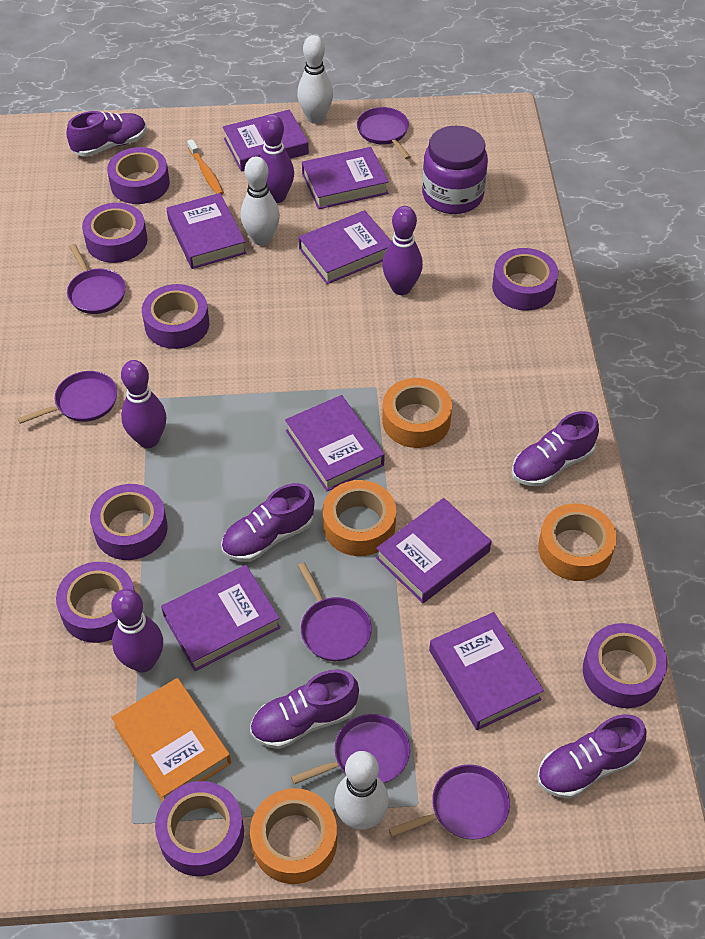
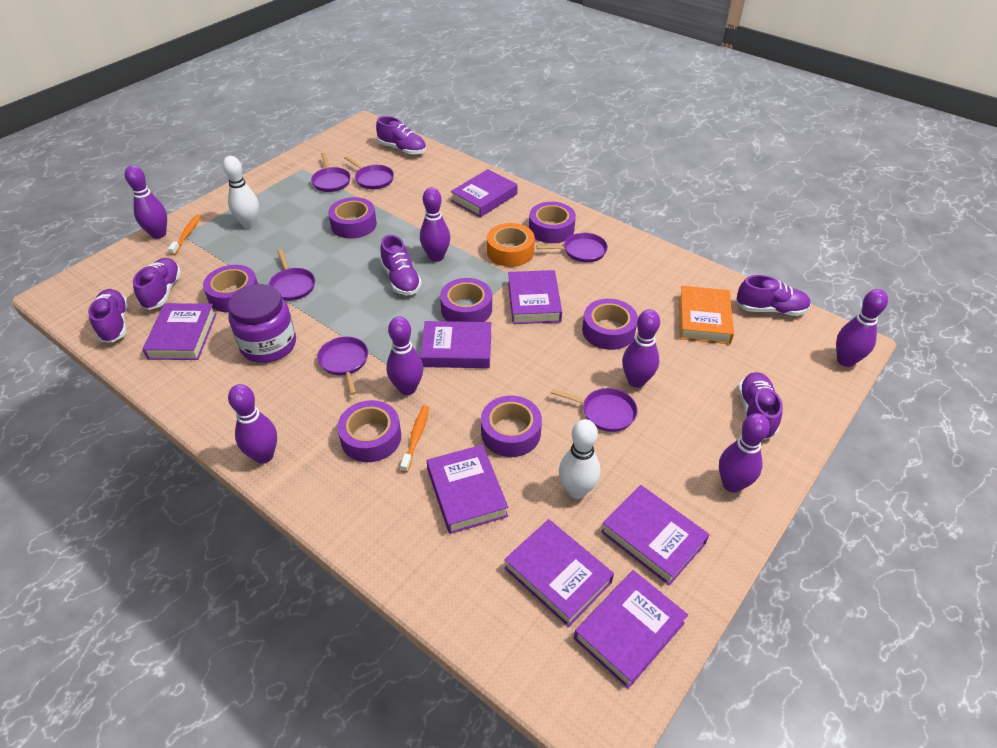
orange tape: [250,788,337,884] [323,480,396,556] [382,378,452,448] [538,504,617,581] = 4 -> [487,223,535,267] = 1
orange toothbrush: [187,139,224,195] = 1 -> [168,215,201,255] [400,405,429,473] = 2
purple bowling pin: [111,589,163,672] [121,360,166,448] [260,114,294,203] [382,206,423,295] = 4 -> [125,165,167,239] [228,384,277,464] [386,317,423,395] [420,187,450,262] [622,309,660,388] [719,413,770,493] [836,289,888,367] = 7
purple shoe: [66,111,146,157] [221,483,315,562] [250,669,359,749] [512,411,599,486] [537,714,647,799] = 5 -> [88,289,128,343] [133,258,181,310] [376,116,426,155] [380,235,422,295] [737,275,811,316] [738,372,783,440] = 6
purple tape: [56,562,135,643] [82,203,148,263] [90,484,168,560] [107,147,170,204] [142,284,209,349] [155,781,244,876] [492,248,558,311] [583,623,668,708] = 8 -> [203,265,258,312] [328,197,377,239] [337,400,401,462] [440,278,492,322] [481,396,542,457] [529,202,576,243] [582,299,638,350] = 7
white bowling pin: [241,156,280,246] [297,35,333,124] [334,751,389,830] = 3 -> [223,156,259,229] [559,419,600,499] = 2

